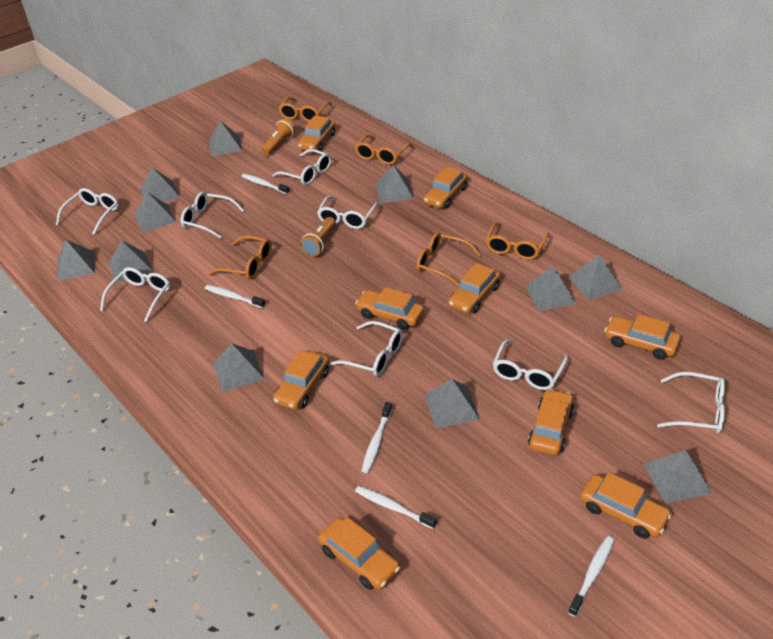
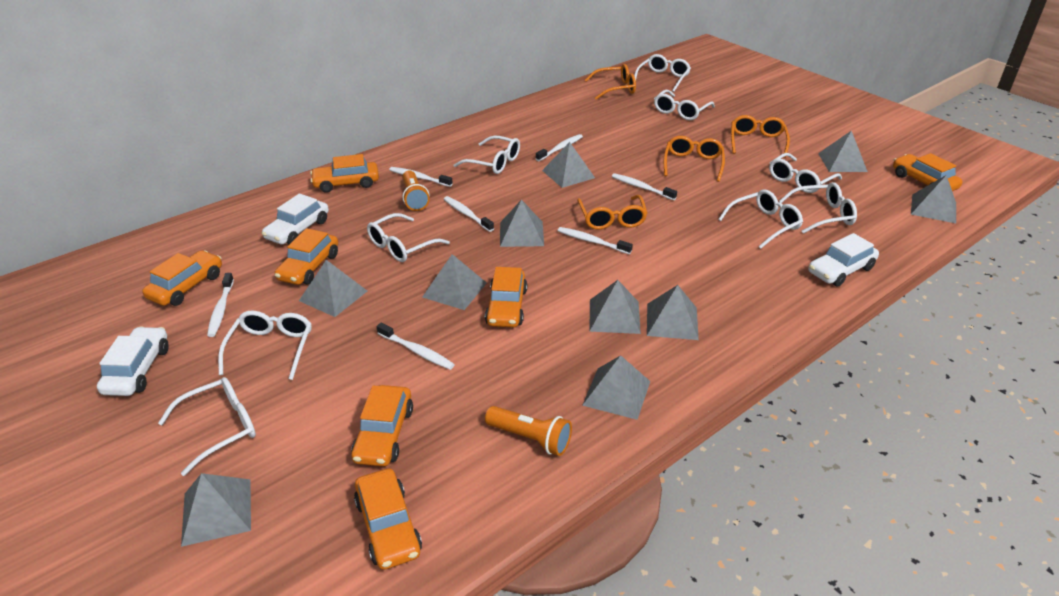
grey pyramid: [57,239,95,281] [108,240,153,284] [134,192,176,233] [140,167,180,202] [209,121,242,156] [213,343,264,392] [376,165,414,203] [425,379,480,428] [525,266,577,311] [568,255,623,300] [643,450,712,504] = 11 -> [181,473,251,547] [299,260,367,317] [422,254,487,310] [500,199,544,247] [542,142,595,188] [582,355,651,420] [589,280,641,334] [647,285,699,340] [818,130,868,172] [911,175,956,223] = 10
orange car: [273,350,329,410] [298,115,335,151] [318,517,400,590] [355,287,424,330] [424,167,467,208] [449,263,500,314] [528,388,574,455] [581,472,672,539] [604,314,681,360] = 9 -> [142,250,222,306] [275,228,338,285] [310,154,379,193] [351,385,413,466] [354,468,422,569] [485,267,527,327] [893,153,963,191] = 7
orange glasses: [208,235,272,279] [278,97,332,122] [355,135,413,165] [417,232,481,286] [486,222,549,260] = 5 -> [577,195,647,230] [585,64,636,100] [664,136,725,182] [731,115,790,158] = 4
white car: none = 0 -> [97,326,169,396] [262,194,329,245] [808,233,879,287] = 3
white glasses: [56,188,119,235] [100,267,170,322] [181,192,244,239] [272,149,331,185] [317,196,379,229] [330,321,403,376] [493,339,568,390] [657,372,725,433] = 8 -> [158,377,256,476] [218,311,312,380] [367,213,450,262] [454,135,520,174] [634,54,691,92] [654,90,715,120] [718,190,803,249] [769,153,842,193] [779,182,857,234] = 9
white toothbrush: [205,285,266,308] [241,174,290,194] [355,486,437,529] [362,402,392,473] [568,536,614,617] = 5 -> [207,273,234,337] [376,323,455,370] [389,167,453,187] [444,196,494,232] [536,134,583,161] [558,227,633,254] [612,173,677,200] = 7

